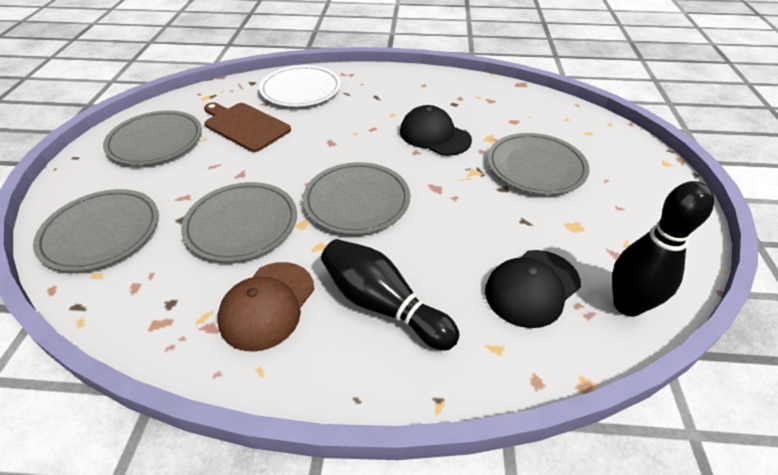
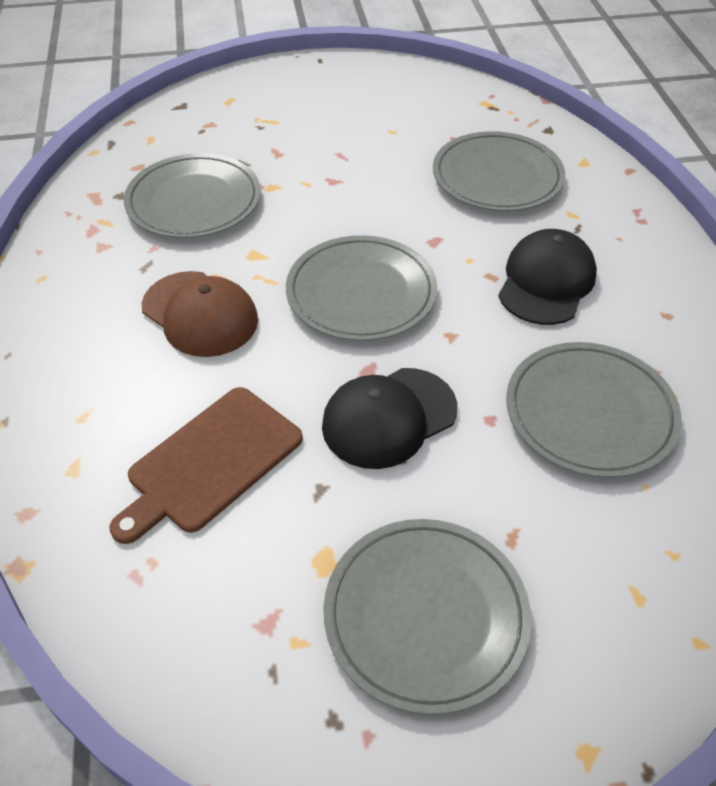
black bowling pin: [321,239,459,351] [612,181,714,317] = 2 -> none = 0
white plate: [259,65,341,107] = 1 -> none = 0

